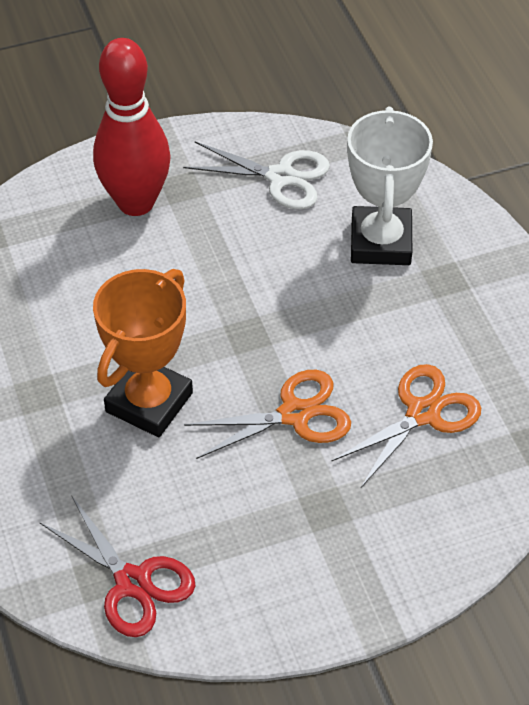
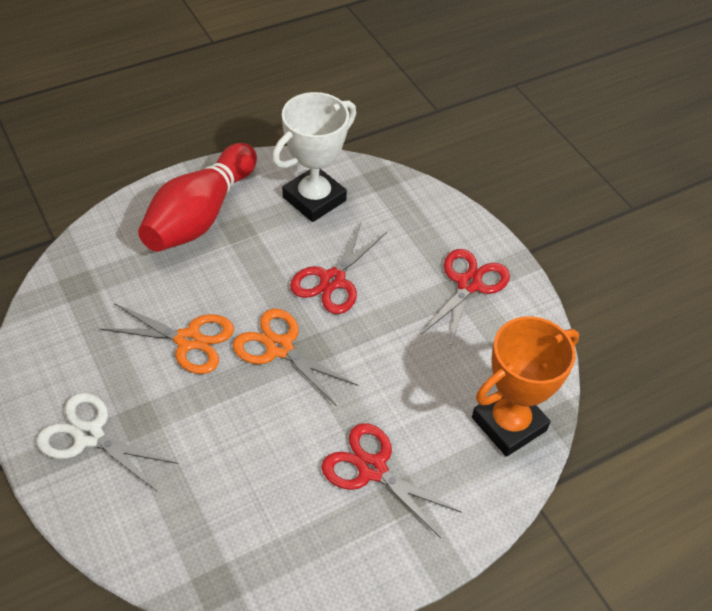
red scissors: [39,497,195,637] = 1 -> [290,221,387,314] [322,423,462,538] [421,249,510,347] = 3

